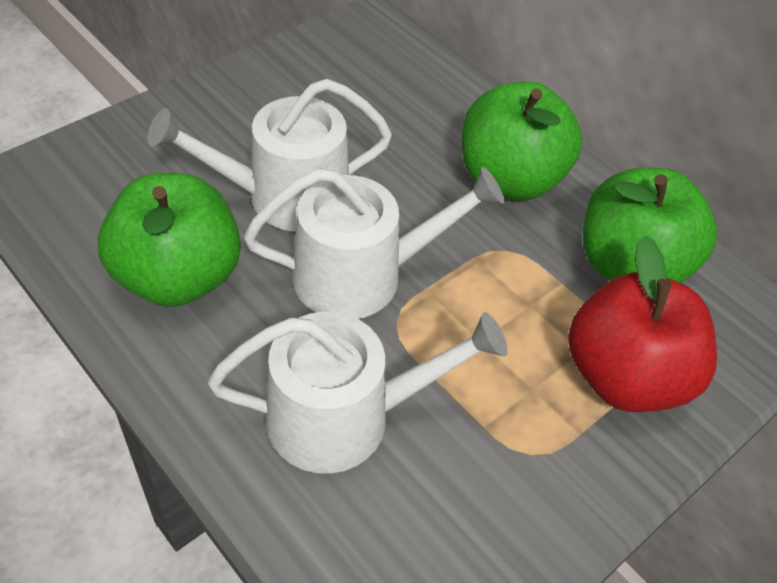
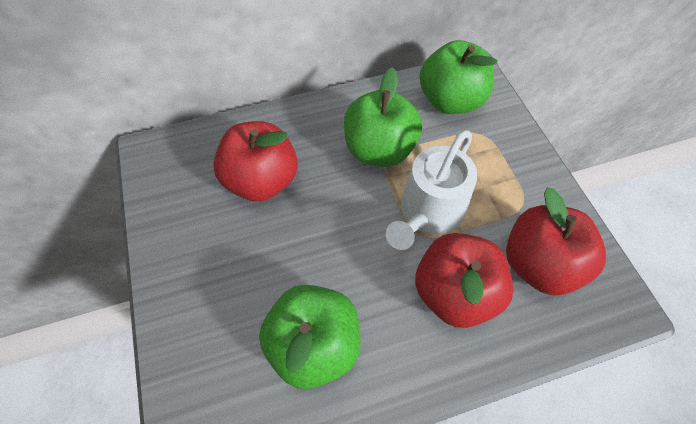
red apple: [568,236,717,412] = 1 -> [213,121,298,202] [415,233,514,328] [506,187,606,295] = 3
white watering can: [148,79,392,232] [208,312,508,474] [244,167,505,319] = 3 -> [386,130,477,250] = 1

